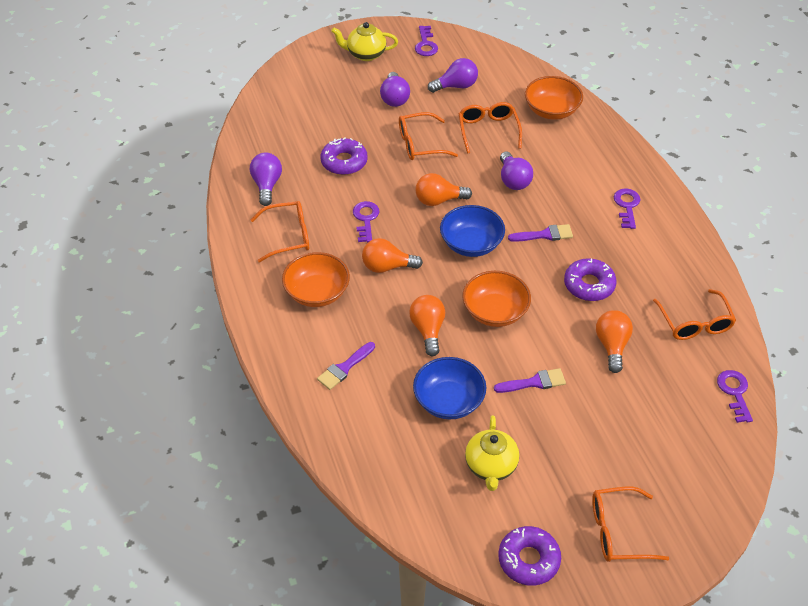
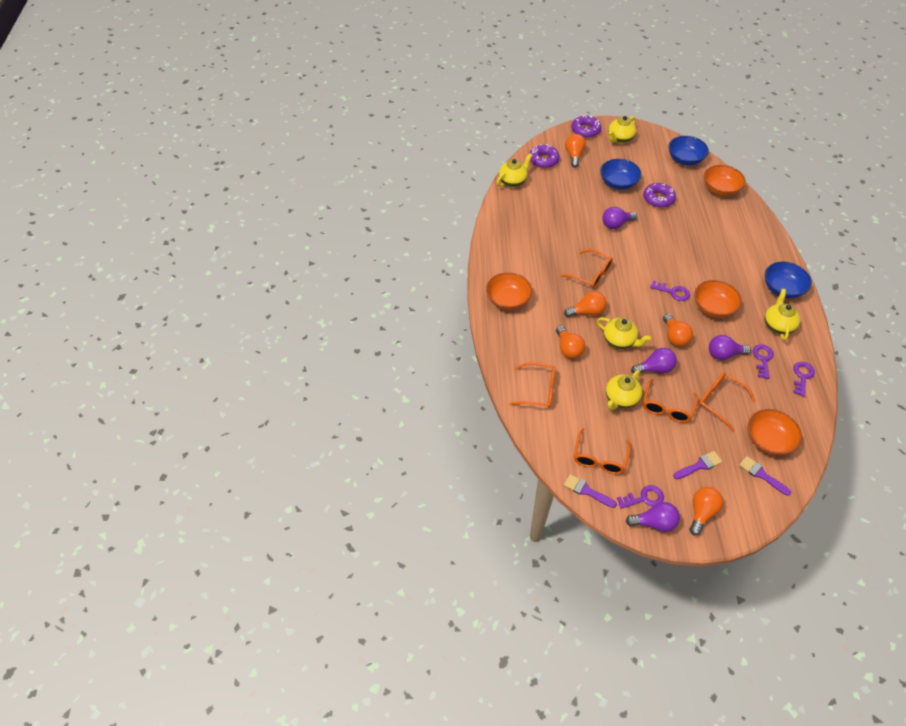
blue bowl: [413,357,486,419] [440,205,505,257] = 2 -> [600,159,641,190] [668,136,709,165] [765,262,812,298] = 3
orange bowl: [282,252,350,307] [462,271,531,327] [525,76,583,120] = 3 -> [486,272,532,310] [694,280,742,318] [704,165,746,196] [748,409,802,455] = 4
orange light bulb: [362,238,423,273] [409,295,445,356] [415,173,472,206] [596,310,633,373] = 4 -> [556,326,585,359] [564,291,607,317] [565,134,586,168] [663,314,693,347] [690,487,723,536] = 5
yellow teapot: [331,22,398,61] [465,415,519,491] = 2 -> [496,153,532,188] [597,317,651,349] [606,370,642,410] [608,116,636,144] [765,289,800,340] = 5

